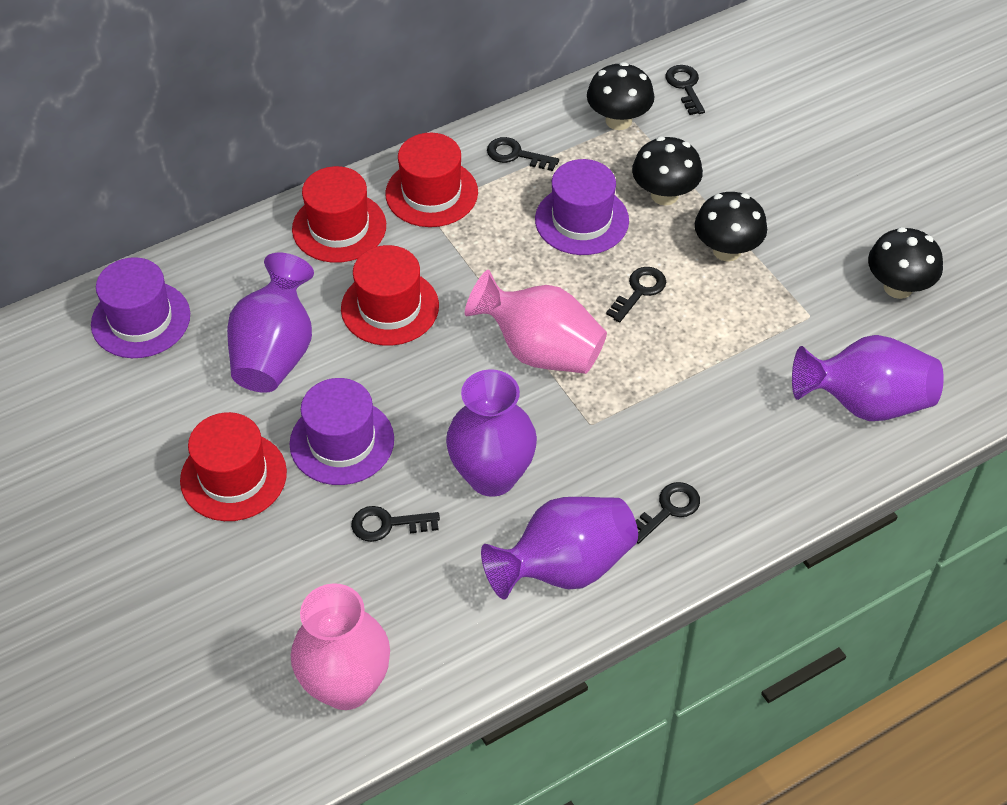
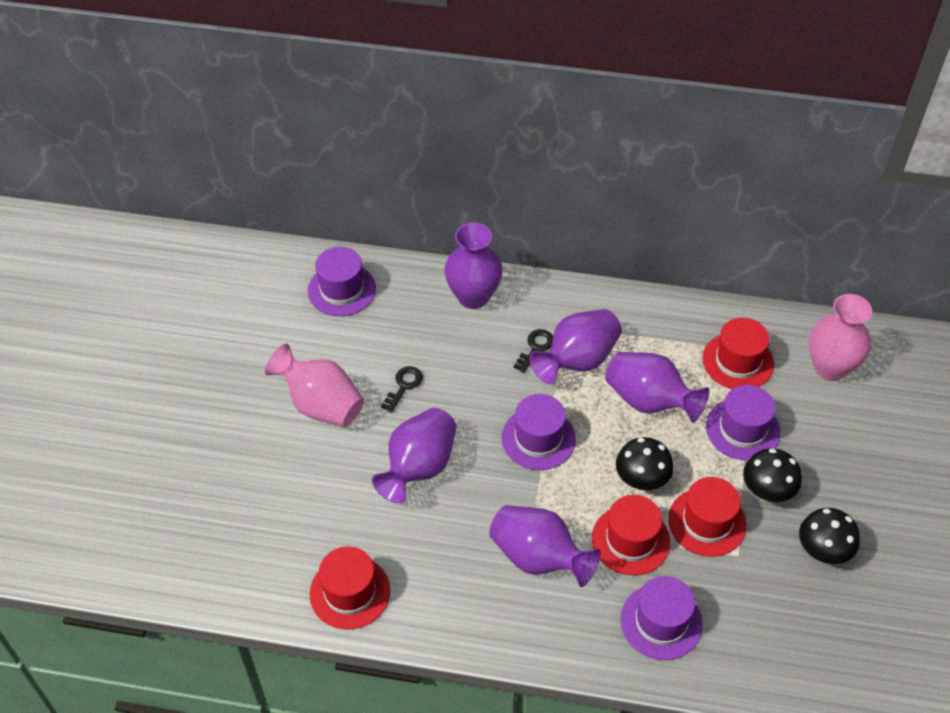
black key: [351,506,440,542] [487,137,559,171] [606,267,666,323] [636,482,700,544] [666,65,705,115] = 5 -> [381,366,423,413] [514,329,553,373] = 2
black mushroom: [587,62,654,130] [632,136,703,206] [695,192,767,262] [868,227,943,299] = 4 -> [616,437,674,490] [743,448,802,502] [799,508,860,564] = 3
purple hat: [91,257,190,358] [290,378,394,485] [535,159,629,255] = 3 -> [308,247,376,316] [501,394,576,470] [620,576,703,660] [706,385,780,461] = 4
purple vase: [227,253,314,393] [446,369,537,497] [481,497,638,600] [792,335,944,421] = 4 -> [372,408,456,503] [445,222,502,309] [489,505,601,587] [530,309,622,384] [605,352,709,423] = 5

